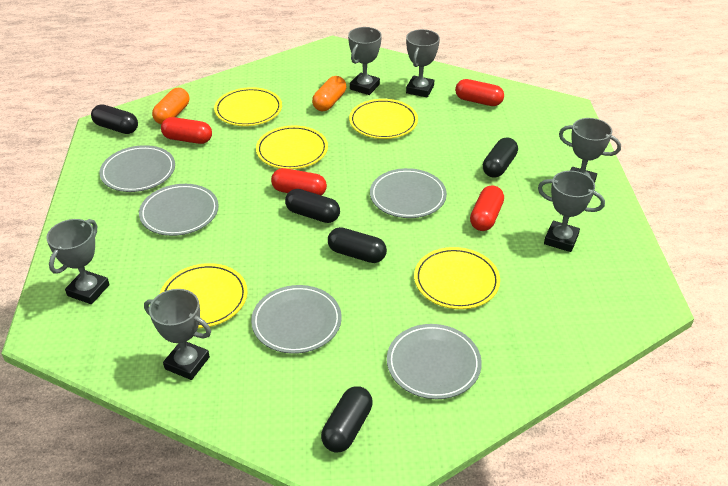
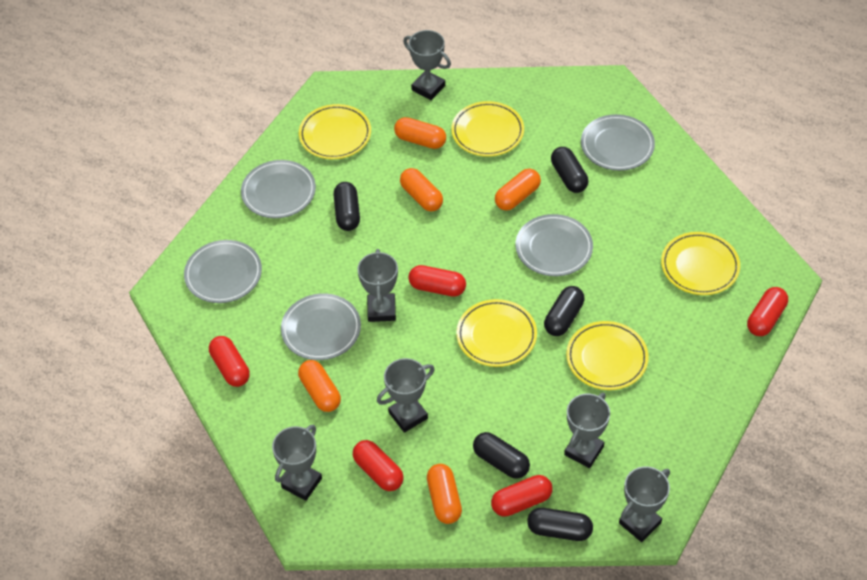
orange capsule: [152,88,189,125] [312,76,346,111] = 2 -> [298,360,341,412] [394,117,446,149] [400,168,443,212] [427,464,462,524] [495,169,541,211] = 5
red capsule: [161,117,212,144] [271,168,327,195] [455,79,504,106] [470,185,504,231] = 4 -> [209,336,250,387] [353,440,404,491] [408,265,466,297] [491,475,552,517] [747,287,788,336] = 5

